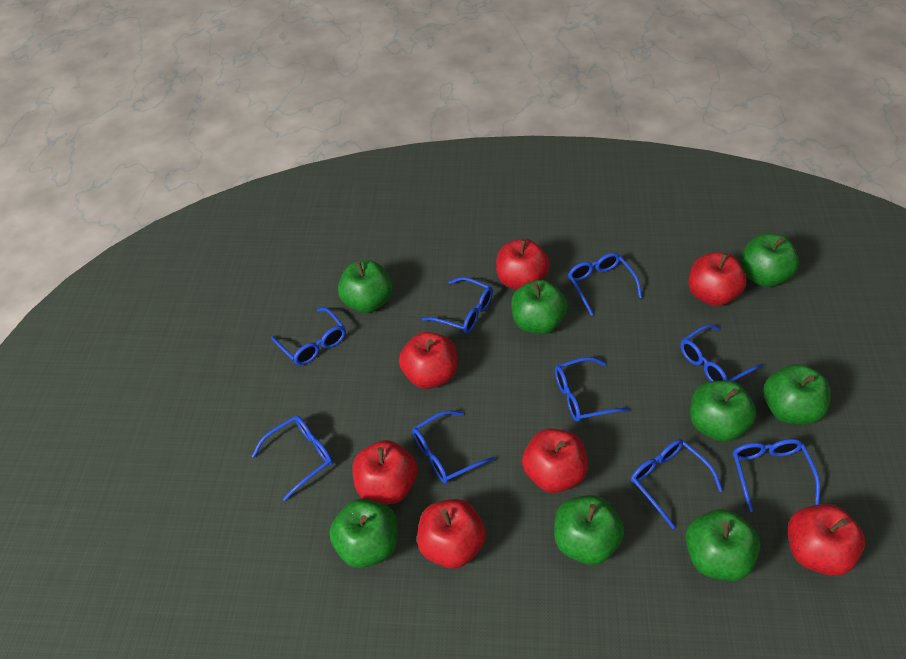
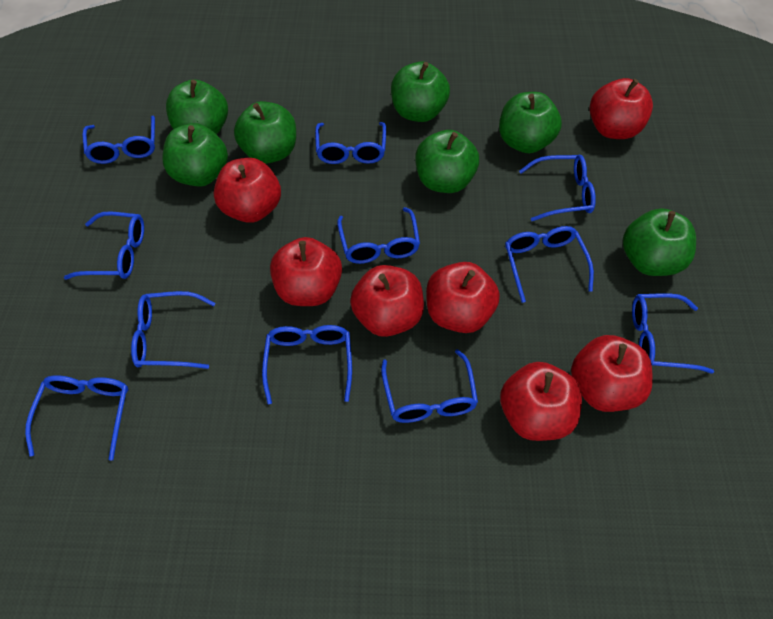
blue glasses: [252,416,333,501] [271,308,346,365] [412,410,496,483] [422,277,493,334] [555,357,630,422] [568,253,642,316] [631,439,723,529] [680,324,763,381] [733,439,820,512] = 9 -> [25,375,128,461] [64,211,144,280] [83,116,155,164] [131,291,215,369] [262,325,352,405] [315,122,386,164] [337,207,420,264] [381,349,478,423] [505,226,594,303] [519,155,596,221] [632,293,714,374] = 11
green apple: [329,499,398,568] [338,260,393,313] [511,280,567,334] [554,495,624,565] [686,509,760,581] [690,380,756,442] [740,234,799,287] [764,364,831,425] = 8 -> [162,123,228,187] [166,79,228,135] [234,101,296,164] [391,62,450,122] [415,130,479,193] [499,92,562,153] [623,208,696,276] = 7

